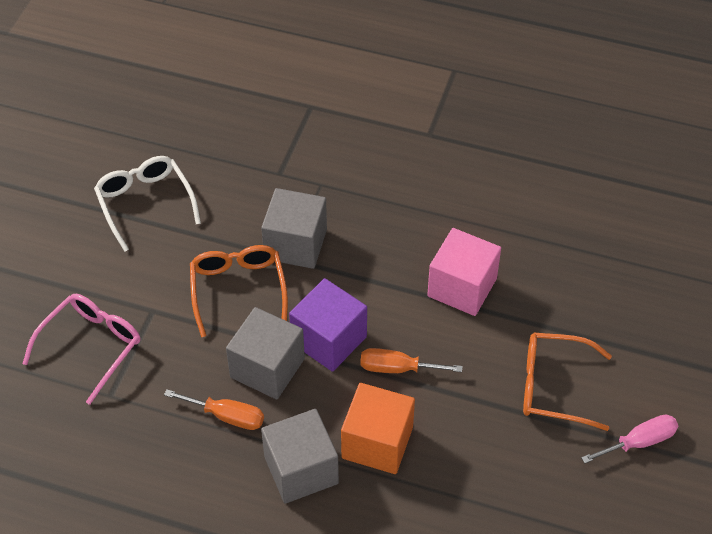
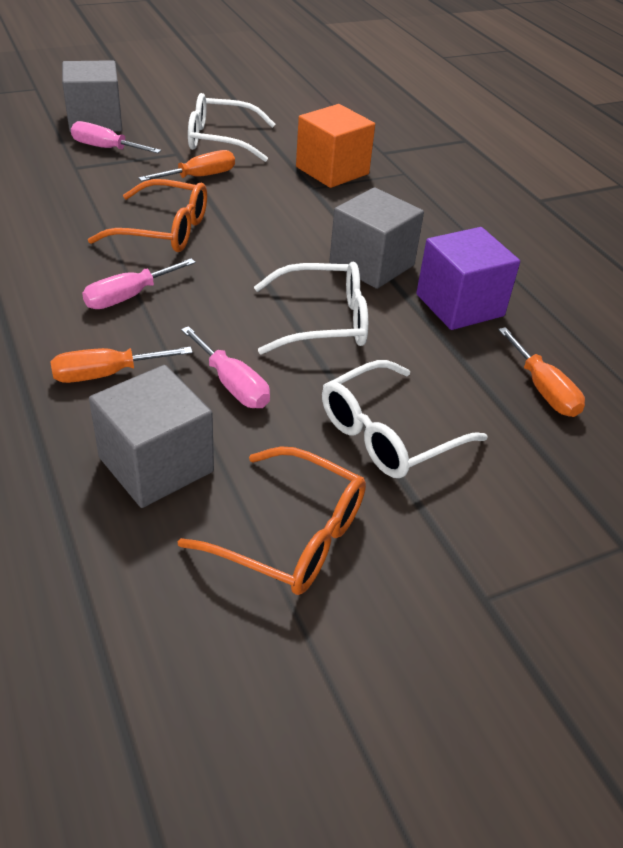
orange screwdriver: [164,389,264,430] [360,348,463,373] = 2 -> [51,347,193,383] [139,150,235,181] [498,327,585,417] = 3
pink cube: [427,228,501,316] = 1 -> none = 0
pink glasses: [23,294,140,405] = 1 -> none = 0
pink screwdriver: [581,414,678,463] = 1 -> [71,121,161,153] [82,258,196,309] [181,326,270,408] = 3
white glasses: [94,156,201,252] = 1 -> [188,93,275,162] [254,262,368,355] [322,360,488,478] = 3

